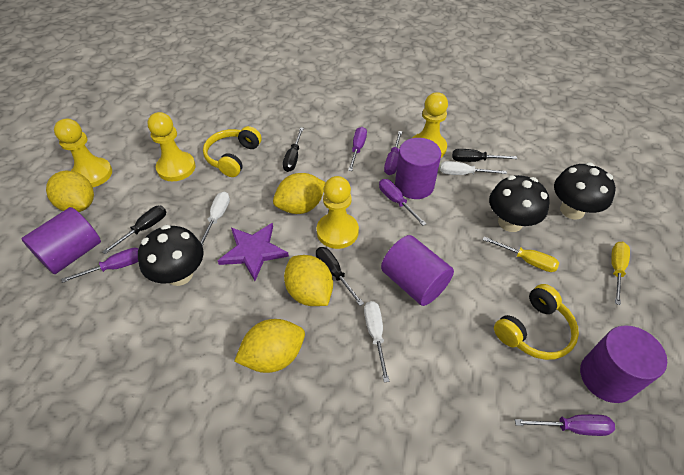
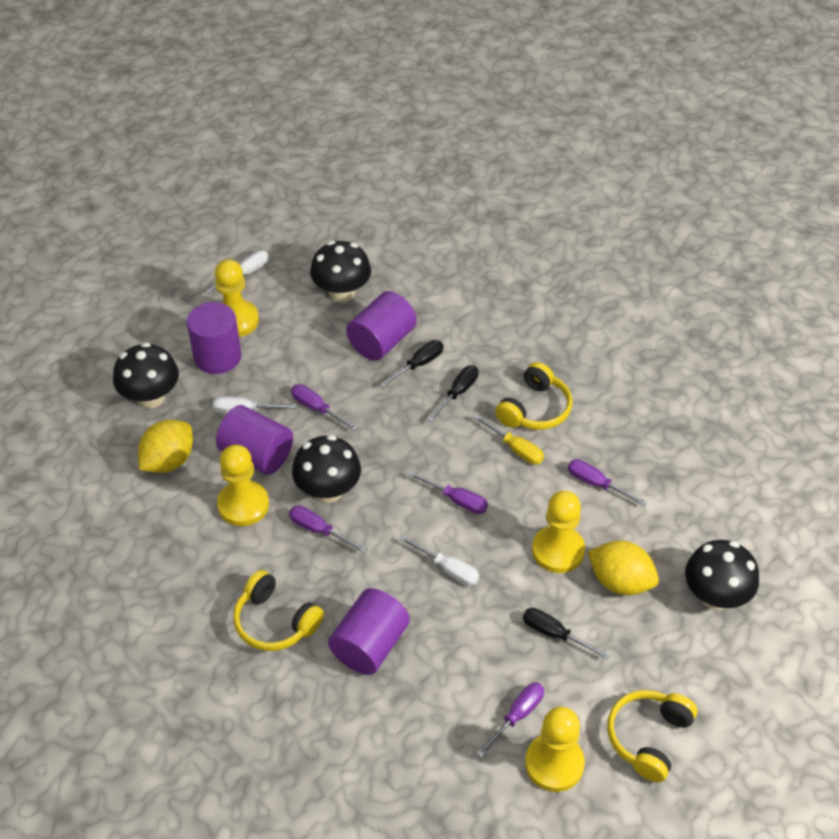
black mushroom: [138,225,204,286] [489,175,550,232] [554,162,616,220] = 3 -> [113,342,179,409] [292,435,361,503] [310,241,371,302] [685,540,759,610] = 4
black screwdriver: [102,206,166,254] [283,128,304,172] [316,247,364,306] [452,149,517,162] = 4 -> [380,340,443,387] [428,365,479,422] [523,608,610,660] = 3
purple star: [218,223,289,281] = 1 -> none = 0
yellow headphones: [203,126,261,177] [494,284,579,360] = 2 -> [233,570,324,651] [495,362,573,430] [607,690,697,782] = 3
yellow lemon: [46,171,94,212] [234,319,305,373] [273,173,326,214] [284,255,333,306] = 4 -> [138,420,193,473] [588,541,659,595] = 2
yellow screwdriver: [483,237,559,272] [611,242,630,305] = 2 -> [474,415,544,464] = 1

